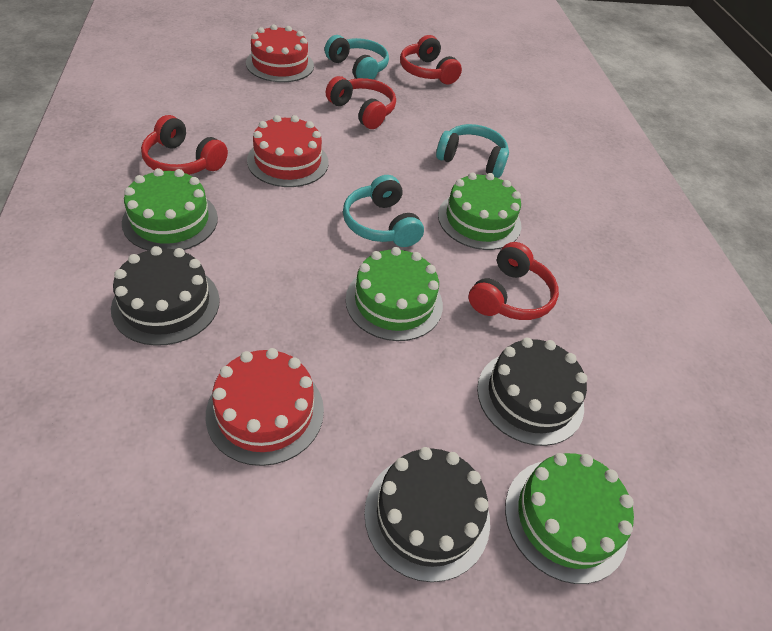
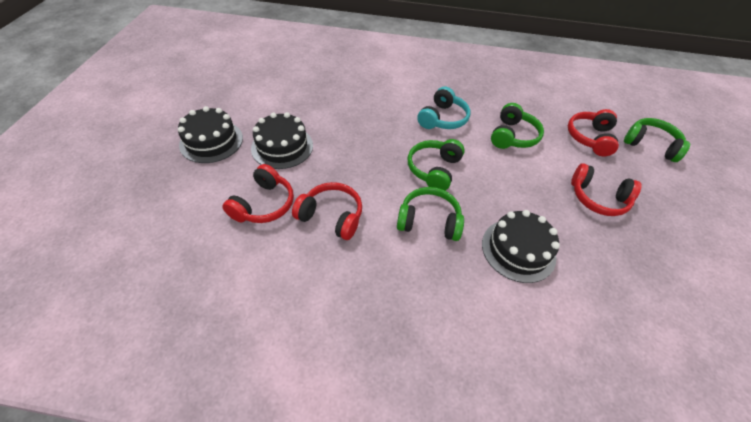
green cake: [122,168,218,251] [346,247,443,341] [438,172,521,250] [505,453,634,584] = 4 -> none = 0
green headphones: none = 0 -> [397,187,464,241] [408,139,465,191] [491,103,544,149] [624,118,690,162] = 4
red cake: [206,348,324,466] [246,24,314,82] [247,115,329,187] = 3 -> none = 0
turquoise headphones: [325,35,389,80] [343,175,424,247] [436,124,509,178] = 3 -> [417,87,471,129] = 1

